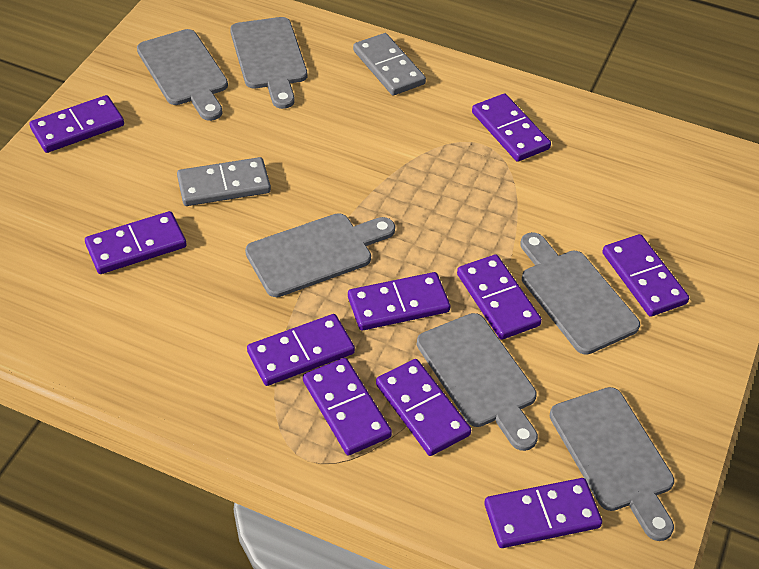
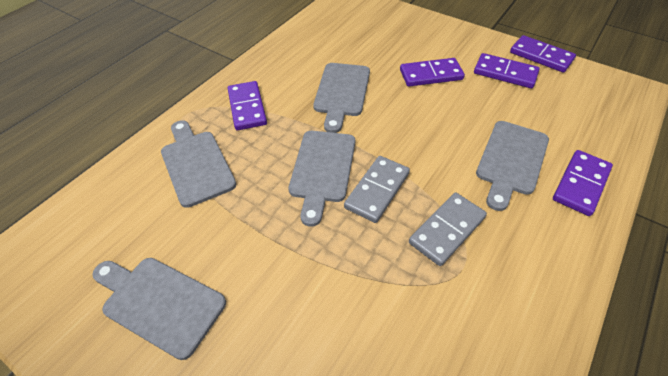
grey cutting board: [137,29,228,121] [230,17,307,109] [245,213,395,297] [417,313,538,451] [520,232,640,355] [550,387,674,541] = 6 -> [92,258,226,360] [161,120,236,208] [289,131,355,227] [313,63,370,133] [476,121,549,211] = 5
purple domino: [30,95,124,153] [85,211,187,274] [247,314,355,386] [303,358,392,455] [348,272,450,331] [376,359,471,456] [457,254,542,340] [472,94,551,162] [484,478,602,548] [602,234,689,317] = 10 -> [228,81,267,130] [400,58,465,87] [474,53,540,88] [510,35,576,73] [553,150,613,216] = 5

